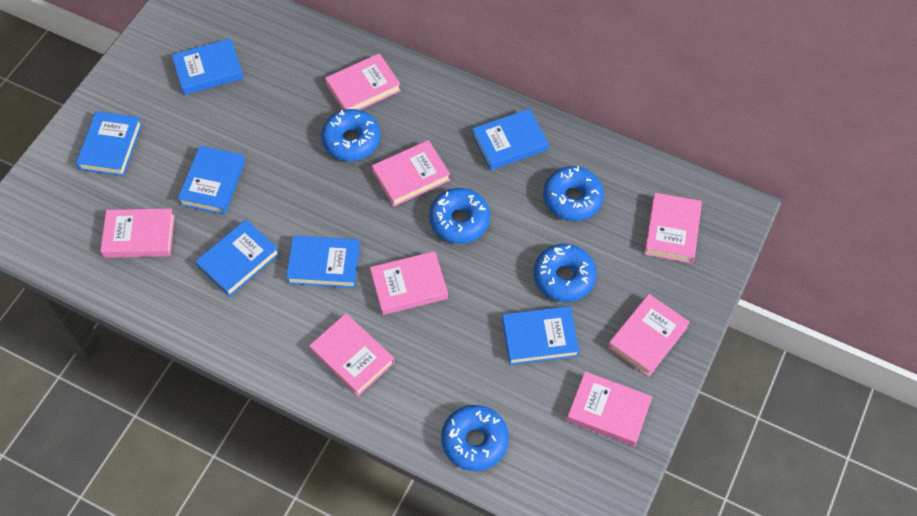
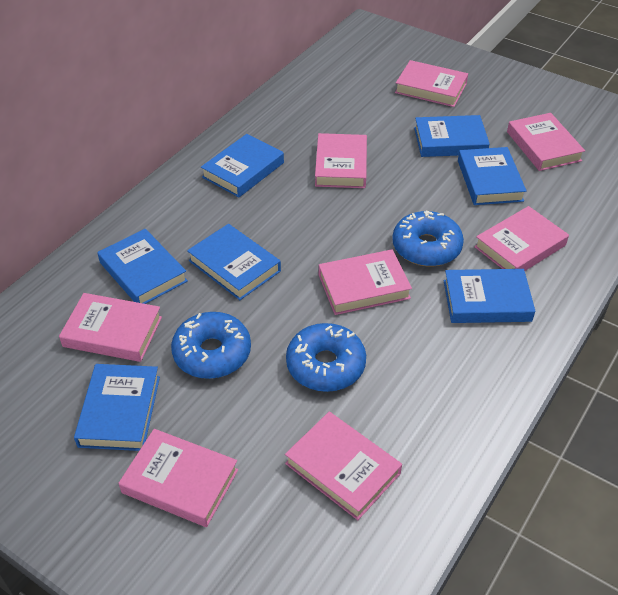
blue donut: [321,109,380,161] [429,188,490,244] [441,405,509,471] [534,244,597,302] [543,166,604,221] = 5 -> [171,312,251,379] [286,323,366,392] [392,210,464,266] = 3

